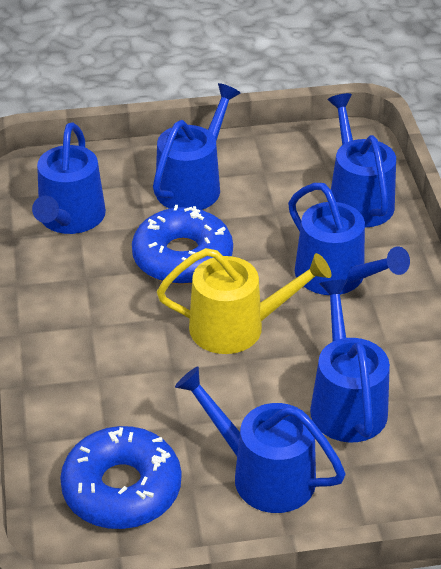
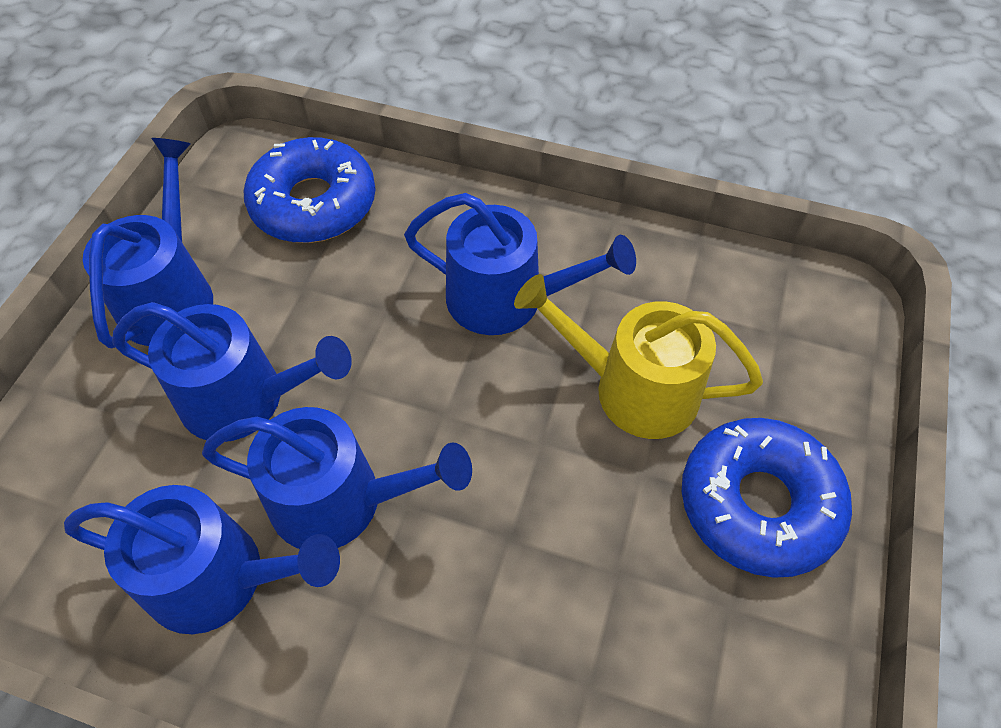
blue watering can: [32,122,106,234] [153,83,240,210] [175,367,346,513] [288,183,410,295] [310,279,390,442] [328,93,396,228] = 6 -> [64,485,340,634] [83,138,213,348] [112,302,352,442] [202,407,472,549] [404,193,636,335] = 5

